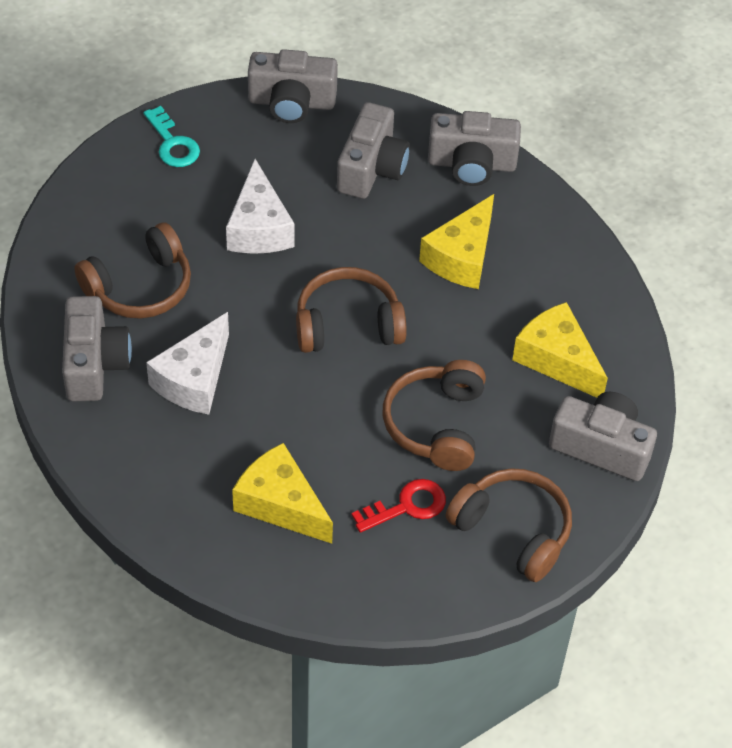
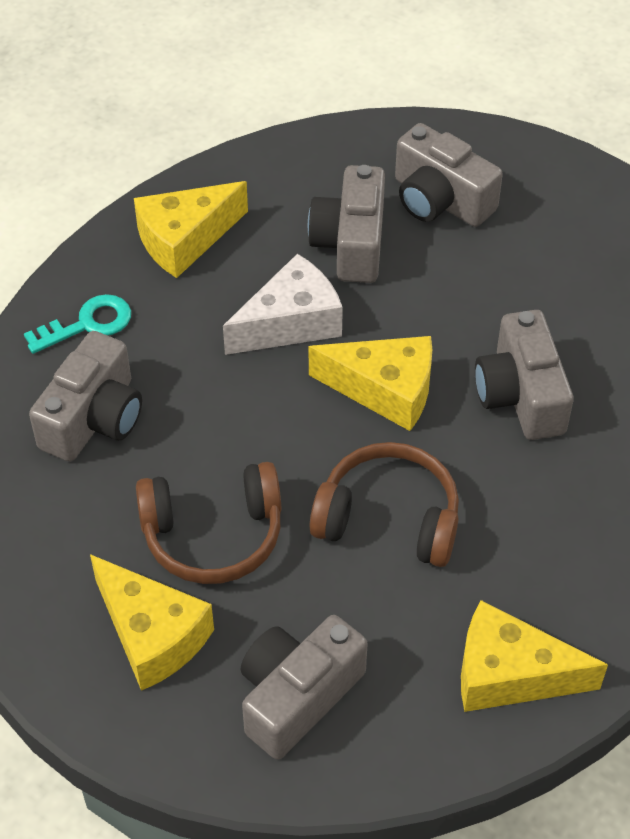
brown headphones: [74,222,191,319] [296,267,407,353] [383,360,486,471] [446,468,572,582] = 4 -> [136,462,281,584] [310,442,459,567] = 2
red key: [352,479,446,533] = 1 -> none = 0
white cheese: [146,312,229,415] [226,159,294,254] = 2 -> [223,254,343,355] = 1
yellow cheese: [232,443,333,544] [419,194,494,289] [512,302,608,398] = 3 -> [90,554,214,691] [134,181,248,278] [309,336,432,431] [461,600,608,712] = 4

